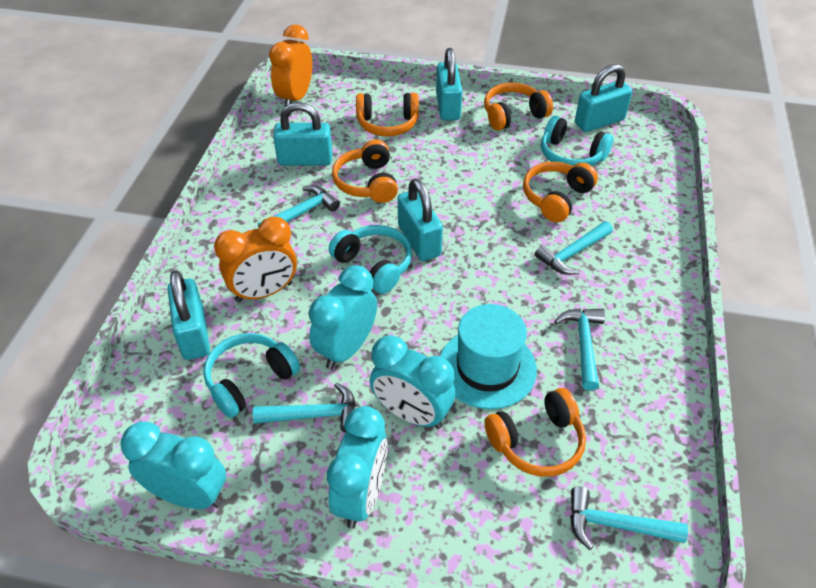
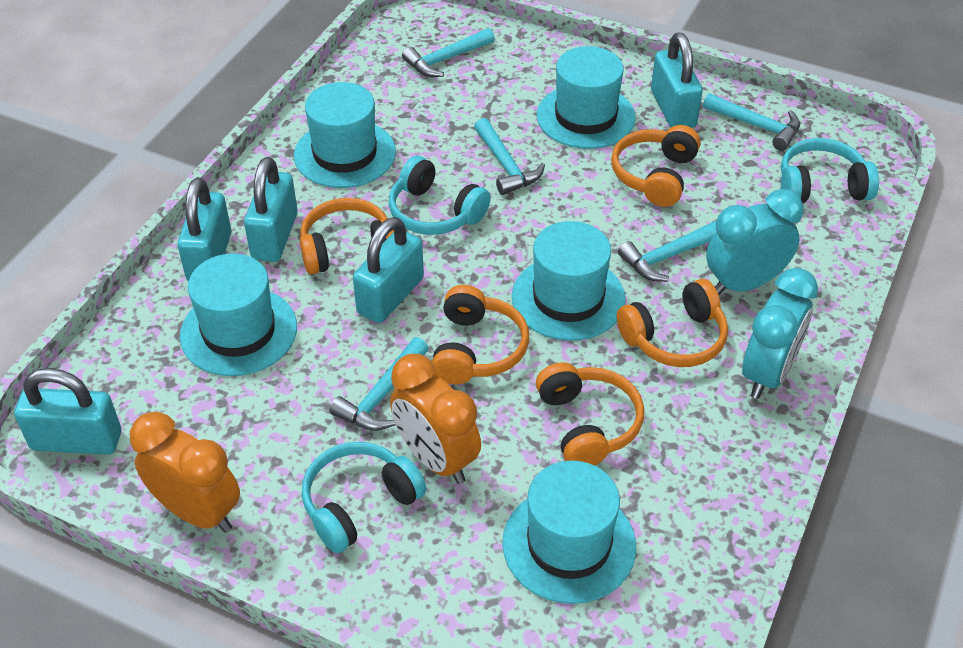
turquoise clock: [120,422,226,510] [309,265,377,370] [327,406,388,528] [370,335,455,429] = 4 -> [706,189,804,295] [742,268,818,399] = 2
turquoise hat: [440,304,537,409] = 1 -> [180,253,297,376] [294,82,396,188] [502,461,636,604] [512,221,626,341] [537,46,636,149] = 5

